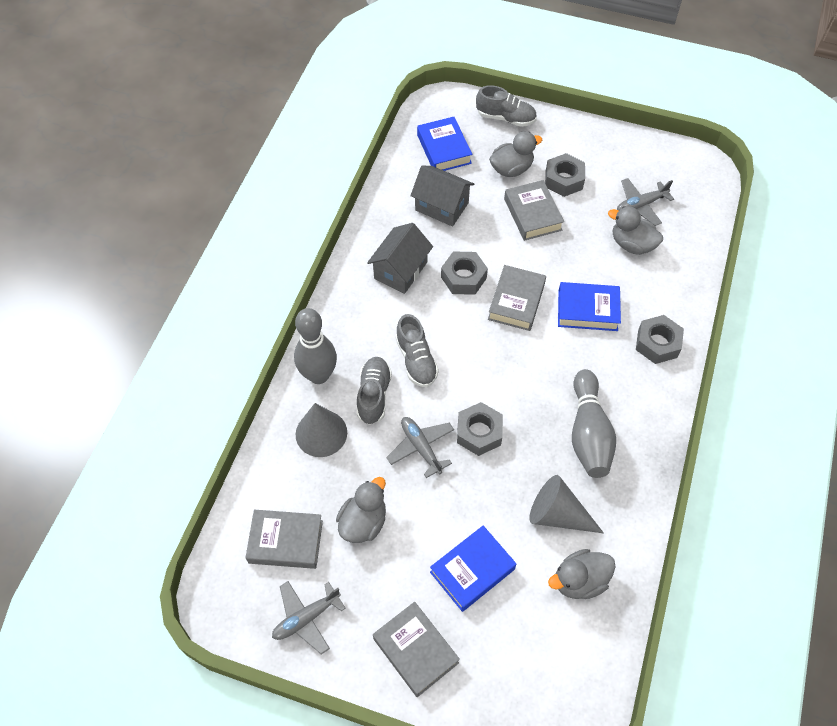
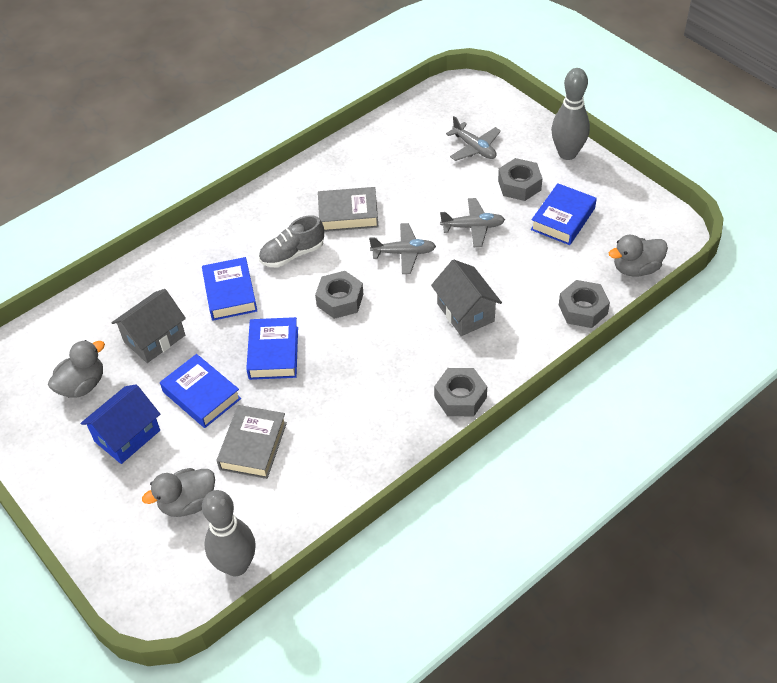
blue book: [417,117,472,171] [430,526,516,612] [558,282,621,331] = 3 -> [160,354,241,428] [202,257,257,321] [246,317,298,380] [531,183,597,245] = 4
blue house: none = 0 -> [80,384,160,464] = 1
grey book: [245,510,323,569] [373,602,460,697] [488,265,546,331] [504,180,564,241] = 4 -> [217,405,287,479] [318,187,379,232] = 2
grey cone: [296,403,347,457] [529,475,604,533] = 2 -> none = 0
grey duck: [336,477,386,543] [489,131,542,177] [548,549,616,599] [608,206,663,255] = 4 -> [48,340,105,398] [142,468,215,517] [609,235,668,277] = 3
grey shoe: [357,357,392,425] [396,314,439,387] [476,85,537,127] = 3 -> [259,215,324,267] = 1

